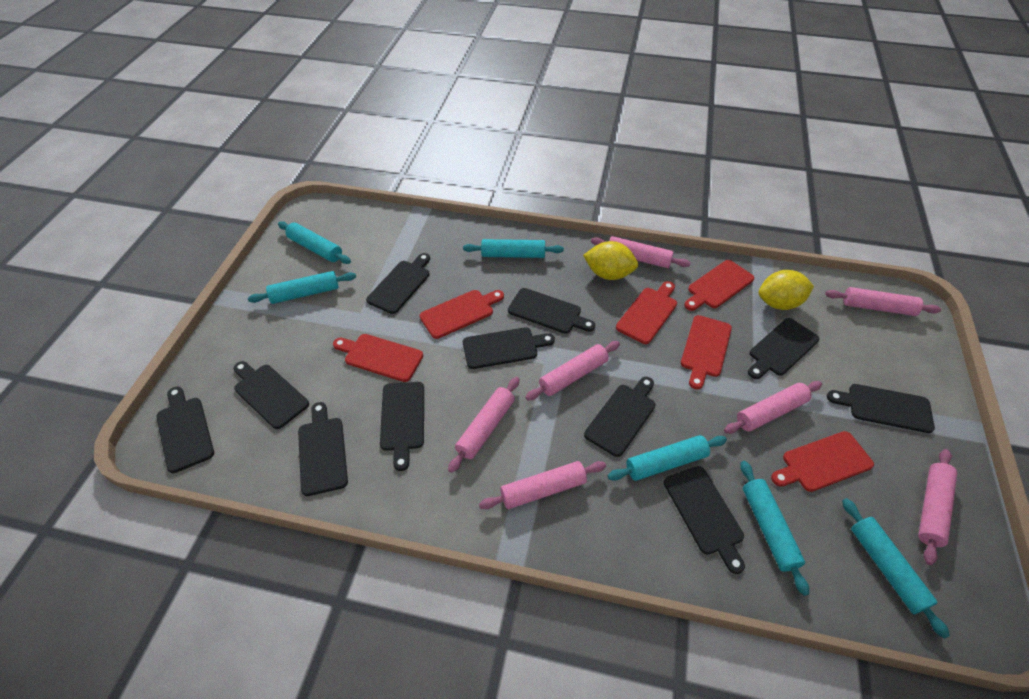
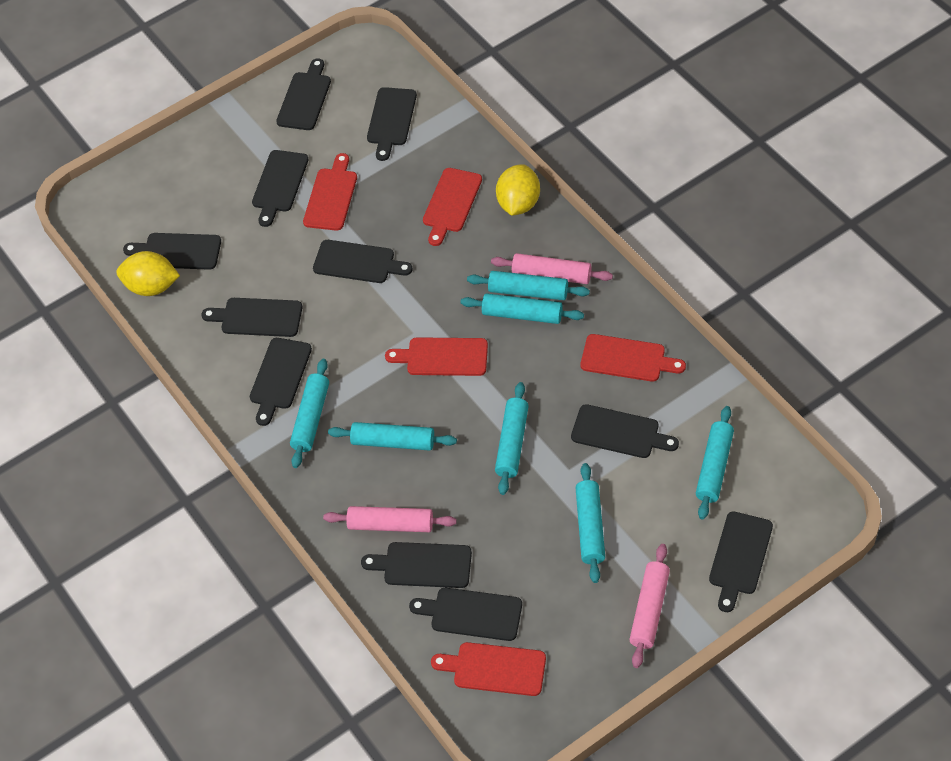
pink rolling pin: [448,377,520,473] [479,461,606,509] [525,341,620,400] [591,236,691,268] [724,381,822,434] [825,287,941,316] [918,449,957,565] = 7 -> [323,506,457,532] [491,253,613,284] [629,544,670,668] = 3
red cutting board: [333,334,423,382] [420,290,504,339] [616,281,677,344] [681,315,732,389] [684,260,754,311] [771,431,874,492] = 6 -> [303,153,357,231] [385,337,488,376] [423,168,482,246] [431,642,546,696] [581,334,686,382] = 5
turquoise rolling pin: [248,271,356,304] [278,221,351,264] [463,239,564,258] [608,435,727,481] [740,461,809,596] [842,498,950,639] = 6 -> [290,359,329,468] [328,422,457,451] [461,293,584,324] [467,271,590,300] [495,382,529,495] [576,463,605,583] [696,406,734,519] = 7

